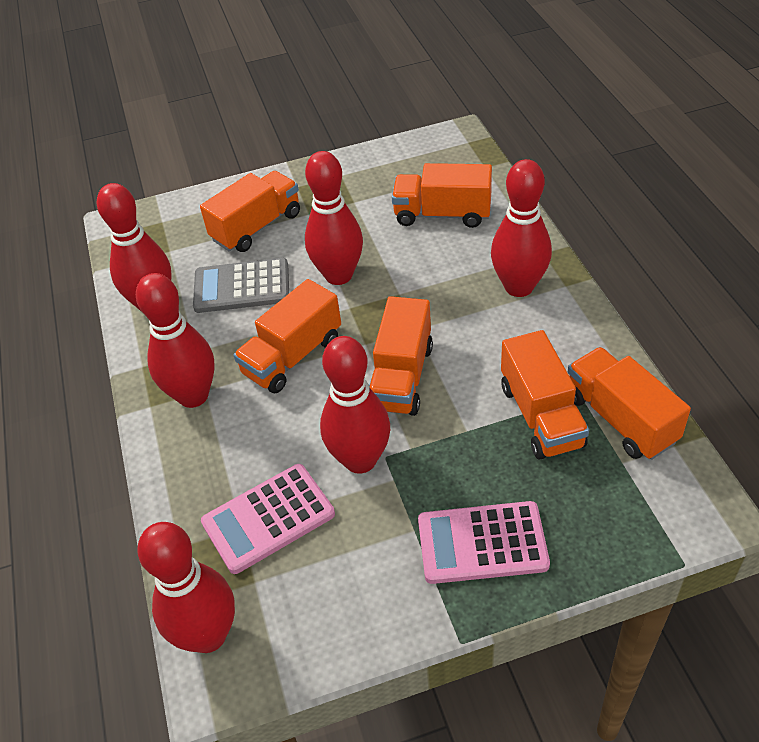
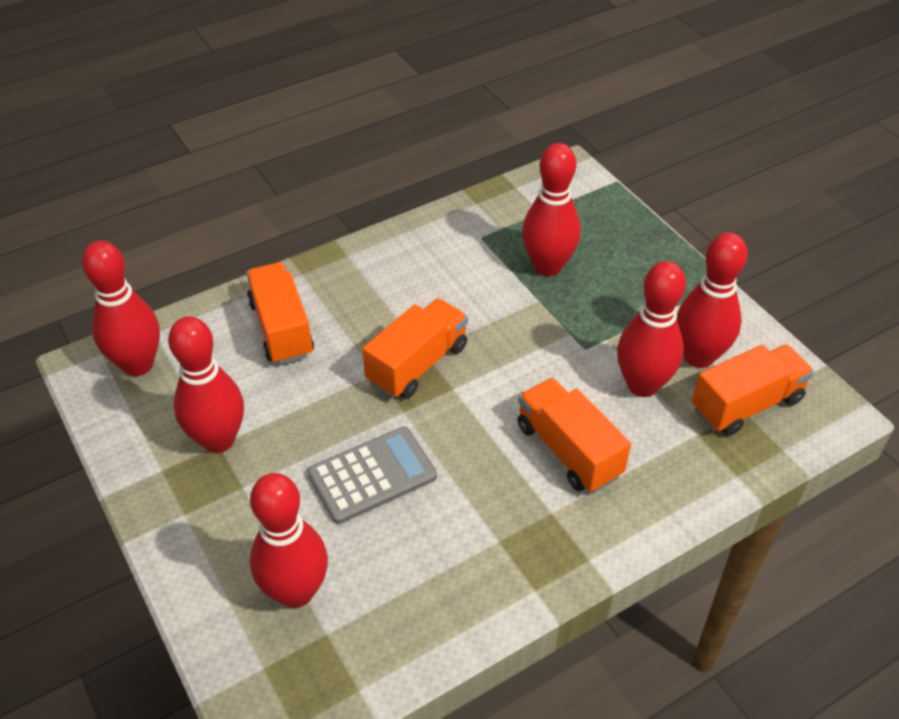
orange truck: [200,171,300,252] [233,279,341,393] [369,296,433,416] [392,163,492,228] [501,330,589,459] [568,347,691,460] = 6 -> [246,262,314,364] [362,298,468,399] [517,378,631,493] [692,344,814,436] = 4
pink calculator: [201,464,335,574] [418,501,550,584] = 2 -> none = 0

